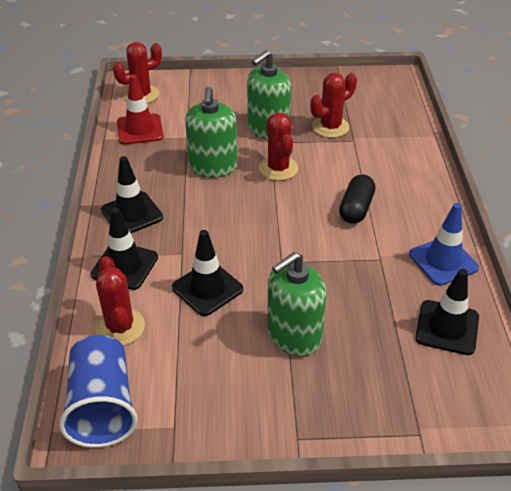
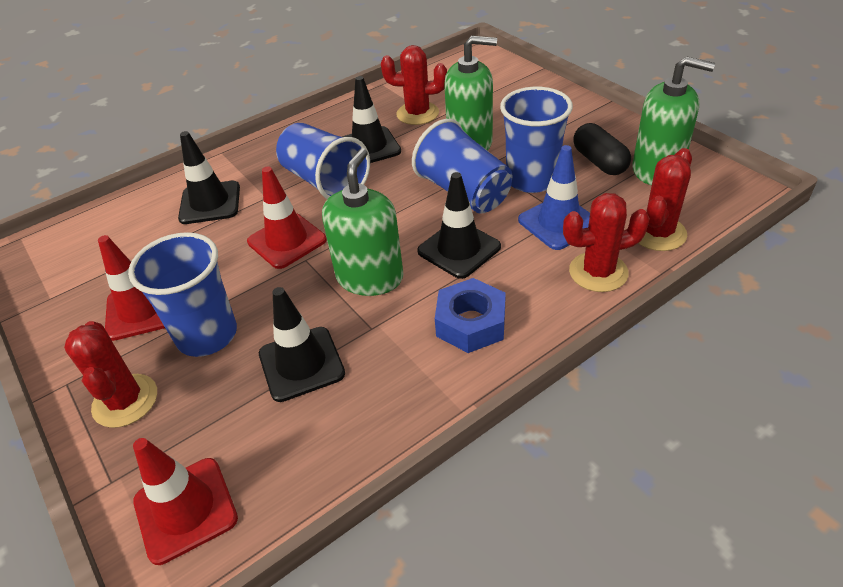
blue cup: [59,335,138,448] = 1 -> [128,232,237,357] [276,123,370,199] [412,119,513,214] [500,87,573,193] = 4
blue nut: none = 0 -> [435,278,506,353] = 1
red traffic cone: [117,75,164,145] = 1 -> [98,235,165,341] [133,438,238,565] [247,167,327,269] = 3

